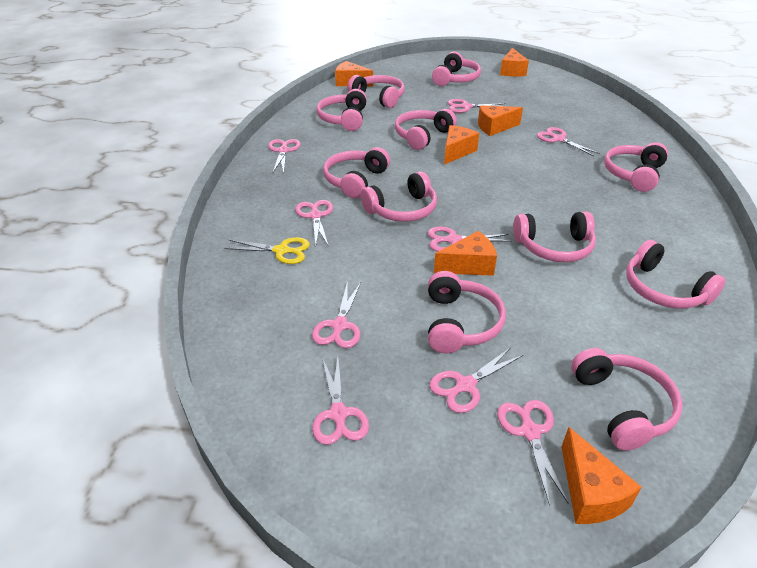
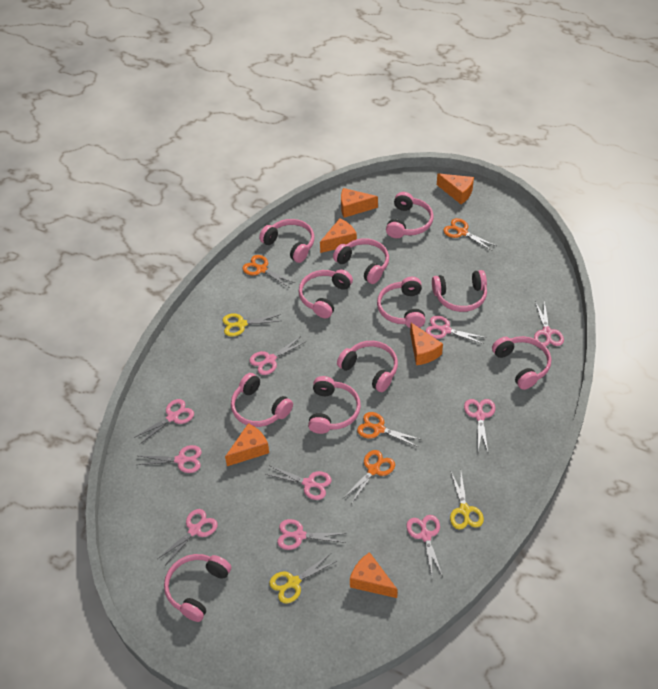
orange scissors: none = 0 -> [242,255,295,288] [344,450,395,504] [357,412,422,447] [443,218,496,251] = 4
pink scissors: [268,139,301,173] [295,200,333,246] [312,281,361,348] [312,357,369,445] [428,226,511,251] [429,347,523,413] [447,99,506,113] [497,400,568,505] [537,127,600,156] = 9 -> [134,399,194,444] [138,445,202,473] [158,509,218,565] [249,336,307,375] [265,465,332,500] [277,519,347,550] [406,515,443,577] [425,316,486,344] [464,399,495,451] [534,300,564,346] = 10
yellow scissors: [224,237,310,264] = 1 -> [223,313,281,337] [269,554,337,604] [450,472,484,530] = 3

